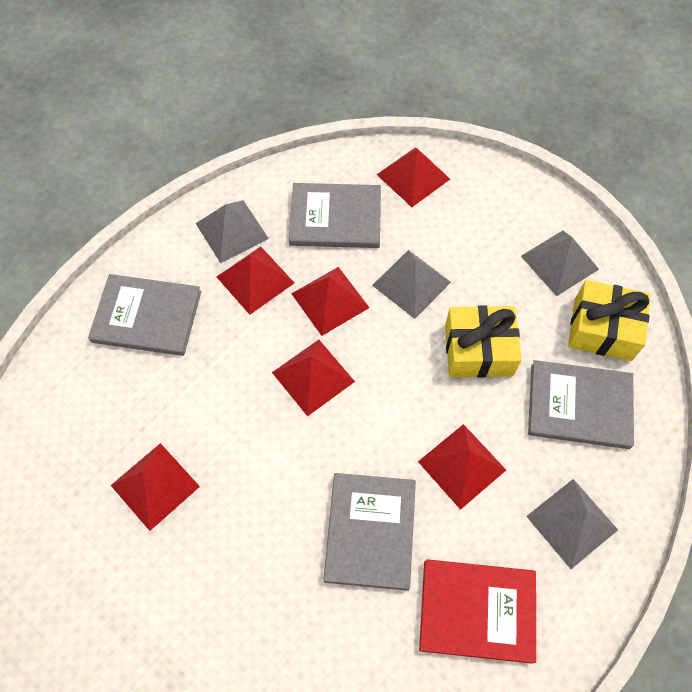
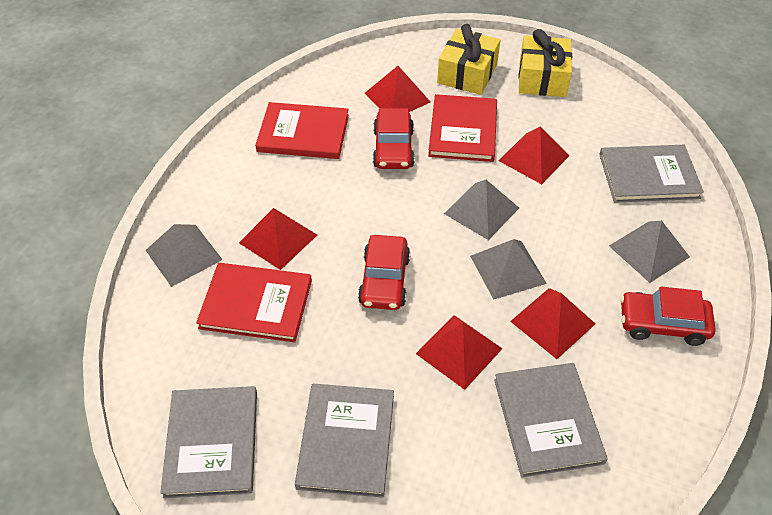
red book: [419,559,536,664] = 1 -> [196,263,312,342] [255,102,349,159] [428,94,497,162] = 3
red car: none = 0 -> [358,235,410,310] [373,108,415,169] [620,287,716,346] = 3
red pyramid: [111,443,200,531] [217,247,294,315] [272,340,355,416] [291,267,370,336] [376,148,450,207] [418,424,506,510] = 6 -> [239,208,317,270] [365,66,431,112] [416,315,503,390] [498,126,570,184] [510,288,595,359] = 5

